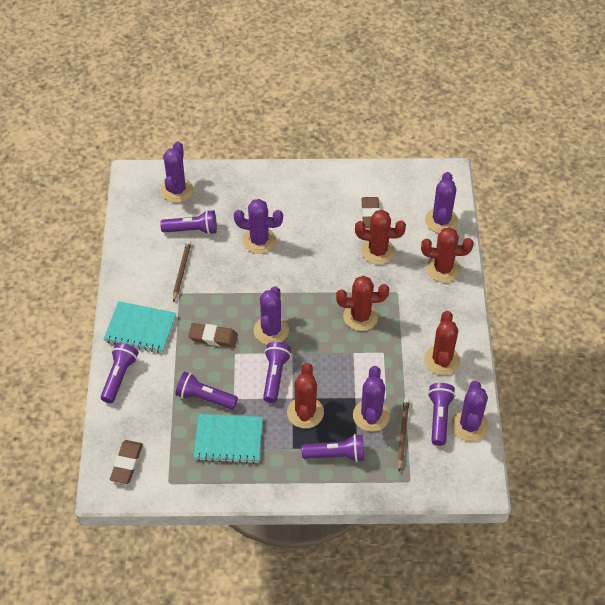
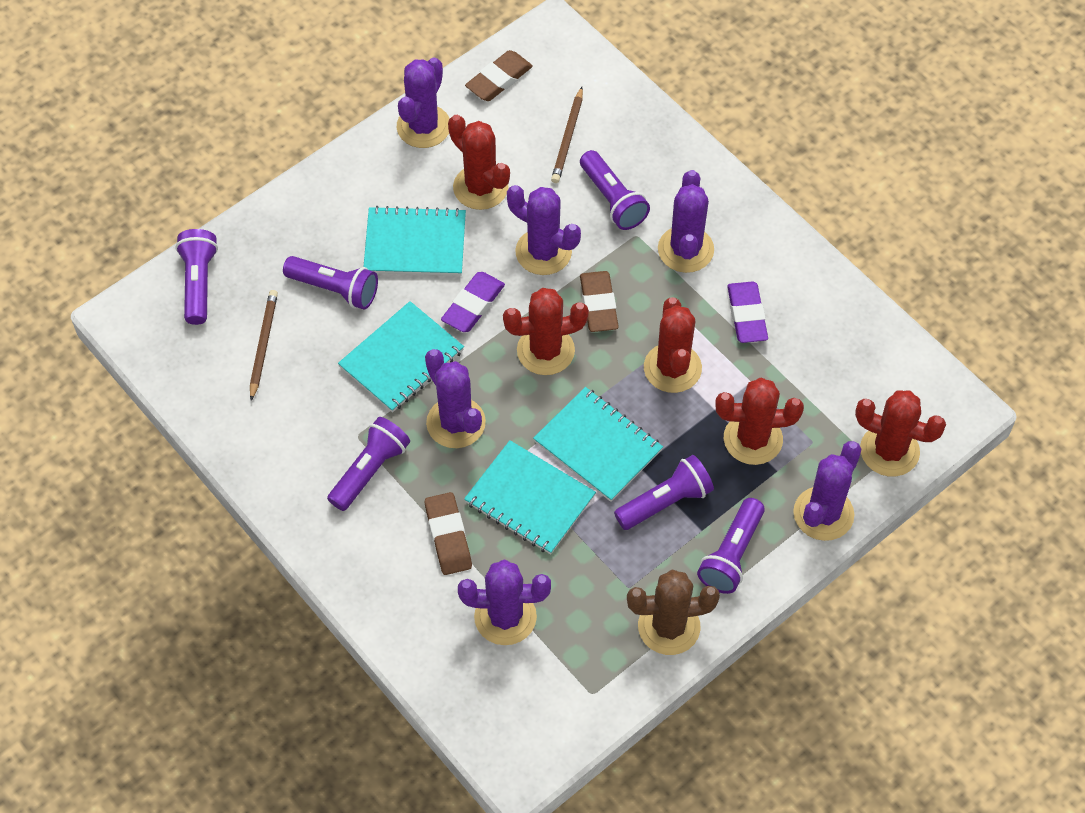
brown cactus: none = 0 -> [627,570,720,655] = 1
purple eraser: none = 0 -> [441,272,505,332] [727,281,768,343] = 2
turquoise notebook: [104,301,176,353] [193,414,263,464] = 2 -> [338,301,464,413] [363,206,466,276] [464,440,596,555] [533,387,663,502] = 4

